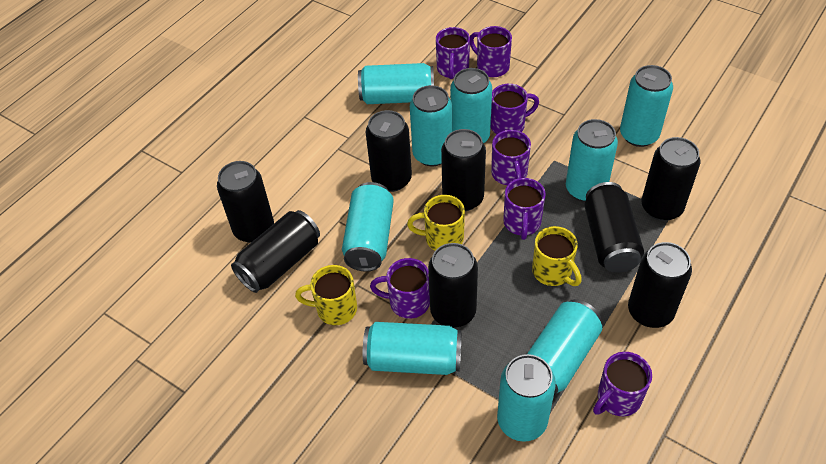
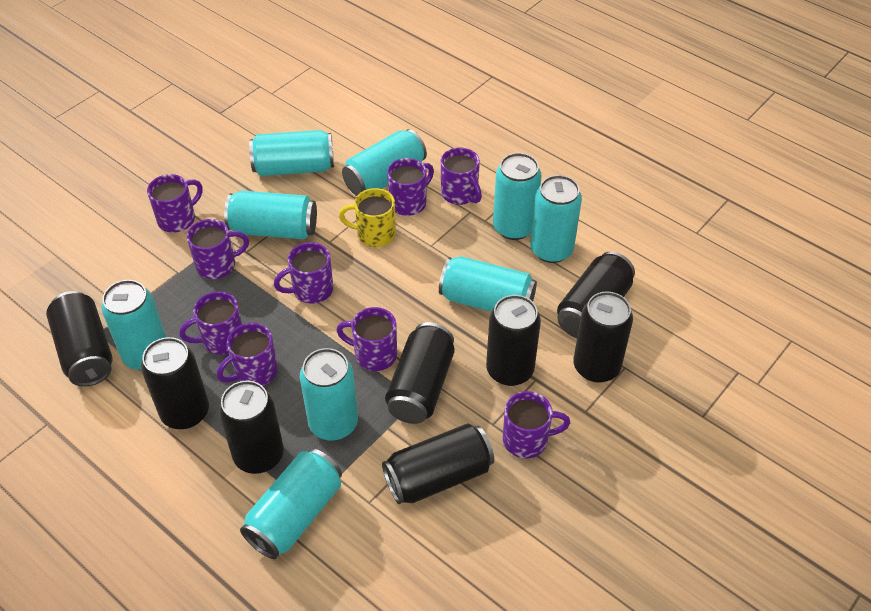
purple mug: [370,258,430,319] [436,27,470,79] [470,26,512,77] [491,84,539,134] [491,130,531,185] [503,178,546,240] [593,352,652,416] = 7 -> [147,174,203,233] [179,291,242,355] [187,219,249,279] [217,323,278,386] [274,242,333,304] [336,307,397,371] [387,158,434,216] [441,147,482,205] [503,391,570,458] = 9
yellow mug: [295,265,357,325] [407,195,465,251] [532,226,582,286] = 3 -> [339,188,396,247] = 1

